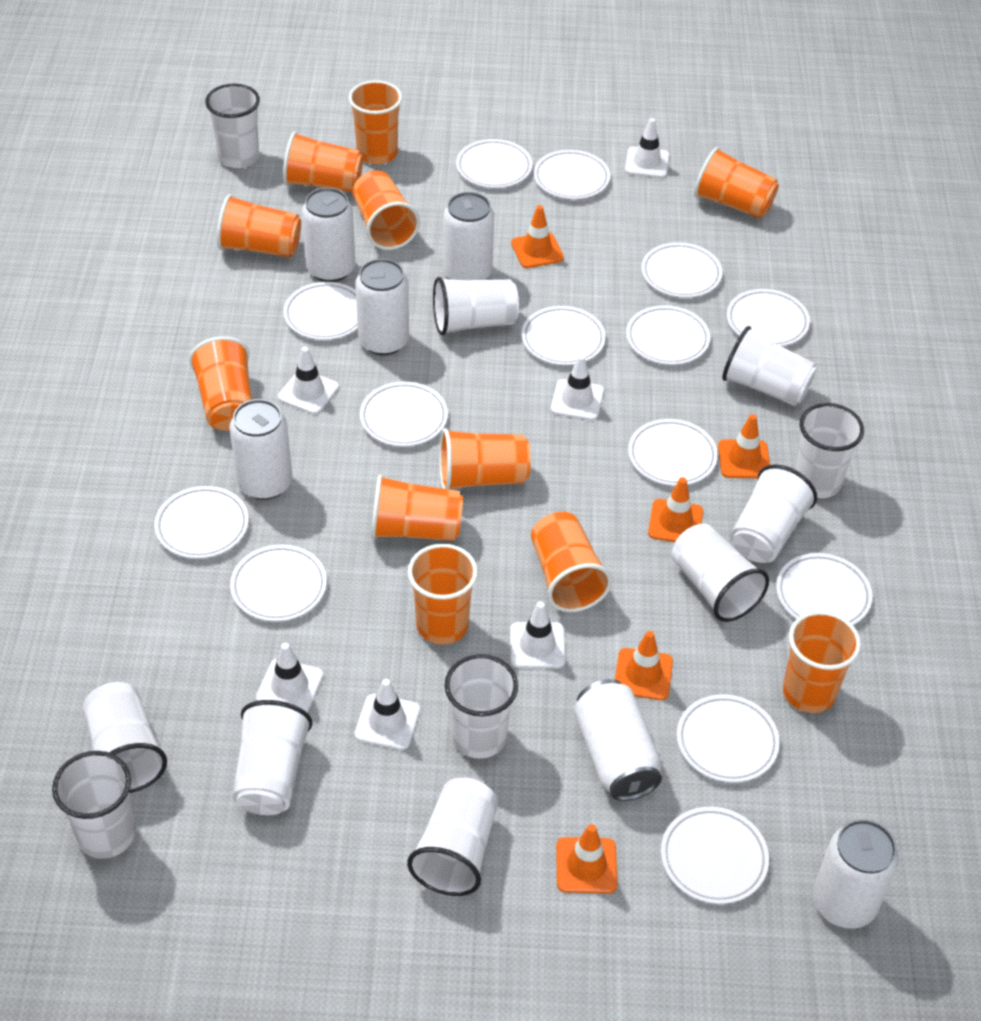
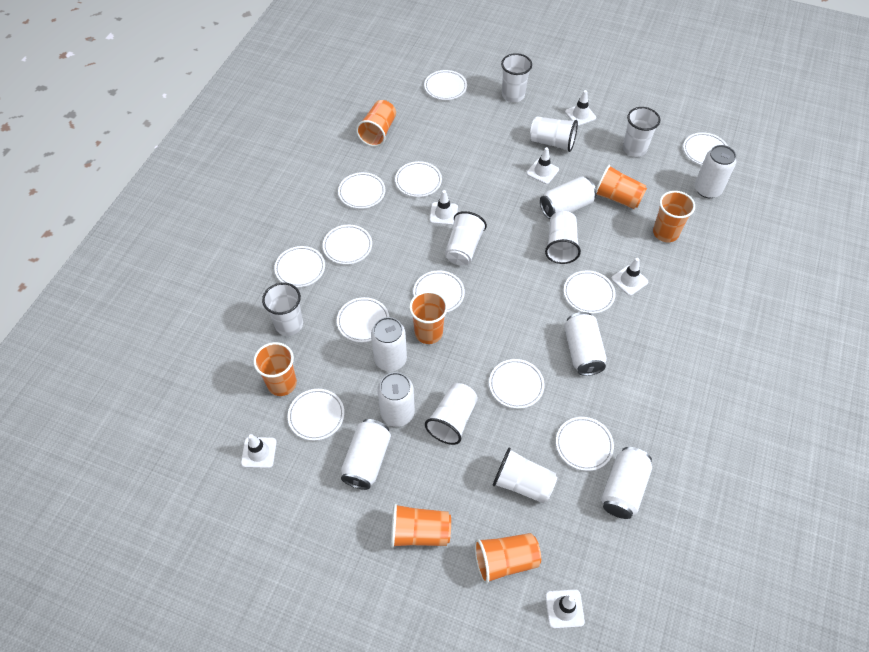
orange cup: [189,336,252,431] [217,194,301,257] [283,132,363,192] [348,80,402,165] [353,170,420,250] [371,475,463,541] [408,544,478,644] [439,428,531,489] [531,512,612,612] [694,147,779,219] [783,611,861,713] = 11 -> [253,342,297,396] [356,100,396,147] [391,503,451,548] [409,291,448,344] [474,533,541,584] [596,165,647,209] [653,191,695,242] = 7
orange traffic cone: [511,205,564,268] [556,824,618,894] [615,631,673,700] [648,477,703,542] [718,414,770,478] = 5 -> none = 0
white can: [229,399,292,500] [302,188,355,282] [355,259,409,355] [443,192,494,280] [574,679,662,801] [813,819,899,929] = 6 -> [341,419,391,490] [371,317,407,371] [378,372,415,427] [540,176,597,219] [564,312,607,376] [601,447,652,519] [695,145,736,198] = 7
white cup: [52,751,135,859] [83,682,167,793] [205,84,260,168] [232,700,313,815] [407,778,498,896] [433,277,519,336] [444,654,518,759] [671,523,769,622] [722,326,817,406] [730,465,817,563] [795,403,864,498] = 11 -> [262,282,303,336] [425,383,478,445] [445,211,487,265] [493,448,557,504] [501,53,532,102] [530,116,578,152] [545,211,581,264] [623,107,660,157] = 8
white plate: [154,486,249,559] [230,545,327,621] [283,282,357,340] [360,382,448,447] [456,139,532,188] [521,306,606,365] [534,150,610,199] [626,305,710,365] [628,419,718,486] [641,242,722,298] [661,807,769,904] [677,694,780,783] [727,289,810,346] [776,553,872,625] = 14 -> [274,246,325,287] [288,389,344,441] [323,225,372,265] [337,297,389,342] [338,172,385,209] [395,161,442,197] [413,271,465,312] [424,70,467,100] [489,359,545,409] [556,417,614,471] [564,271,616,314] [683,132,728,165] = 12

